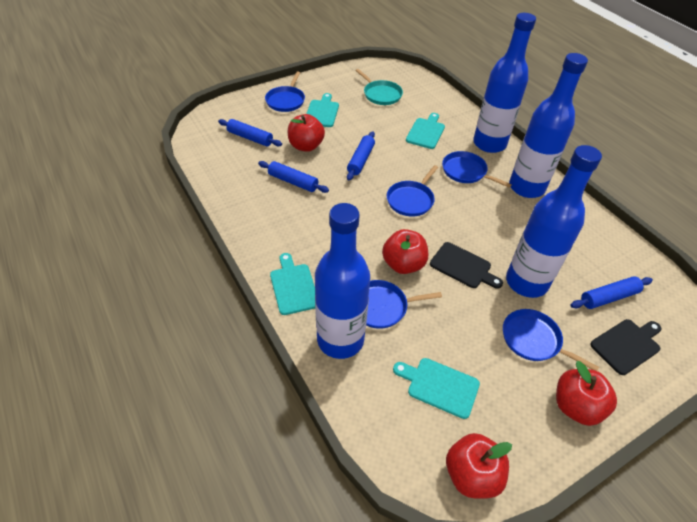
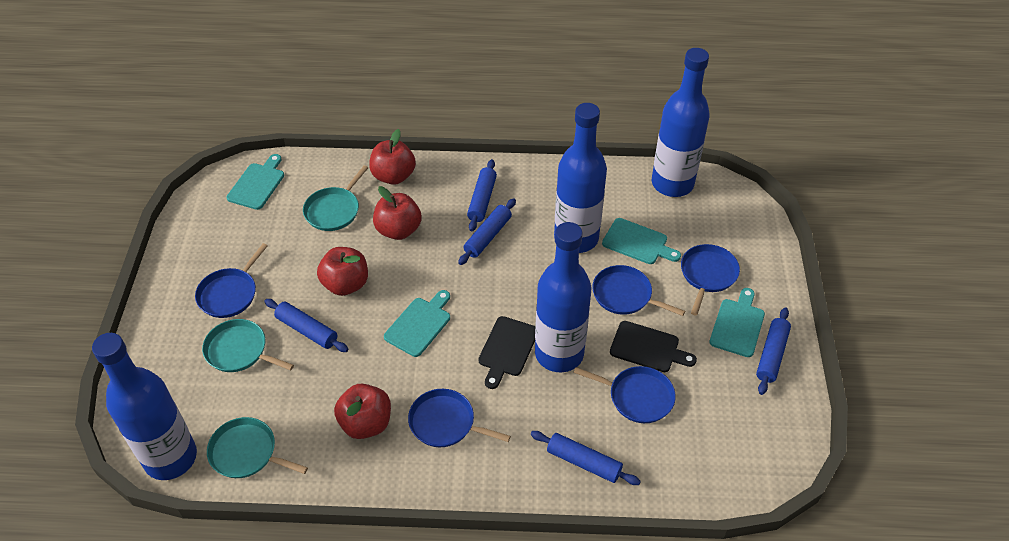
blue rolling pin: [218,119,282,146] [258,161,329,193] [347,131,375,181] [571,276,653,309] = 4 -> [264,299,349,352] [458,198,516,265] [467,159,497,232] [531,431,641,485] [756,307,791,395] = 5
turquoise pan: [355,69,403,105] = 1 -> [202,319,294,372] [207,417,308,478] [303,165,368,231] = 3

